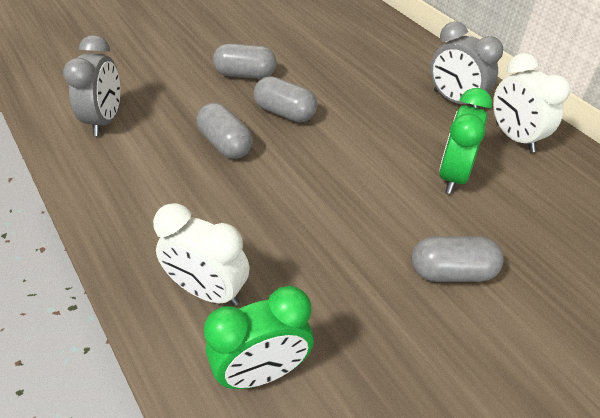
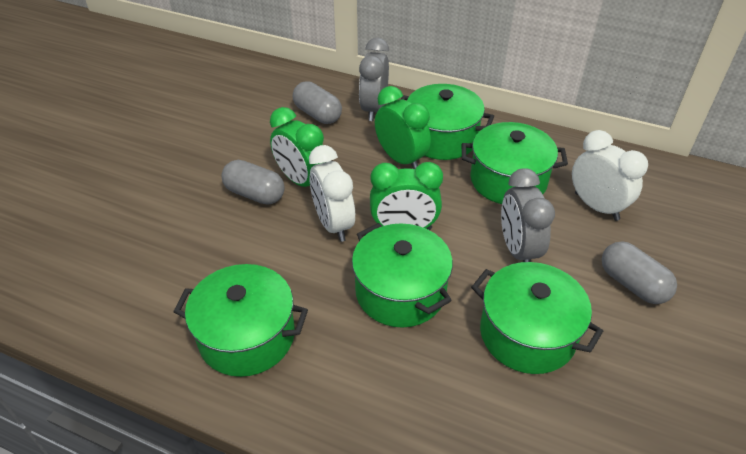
green clock: [204,286,314,389] [439,88,492,194] = 2 -> [270,107,324,187] [370,162,443,230] [375,86,431,169] = 3
green pot: none = 0 -> [173,264,308,377] [352,223,453,328] [400,84,494,160] [462,122,568,204] [471,262,603,374] = 5
grey capsule: [197,103,253,159] [213,44,276,79] [253,76,317,123] [411,236,504,282] = 4 -> [222,160,285,205] [293,81,342,124] [602,241,677,304] = 3

